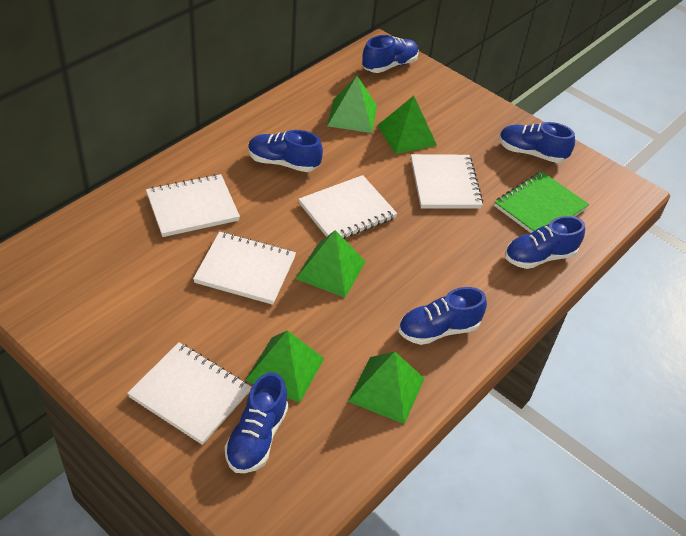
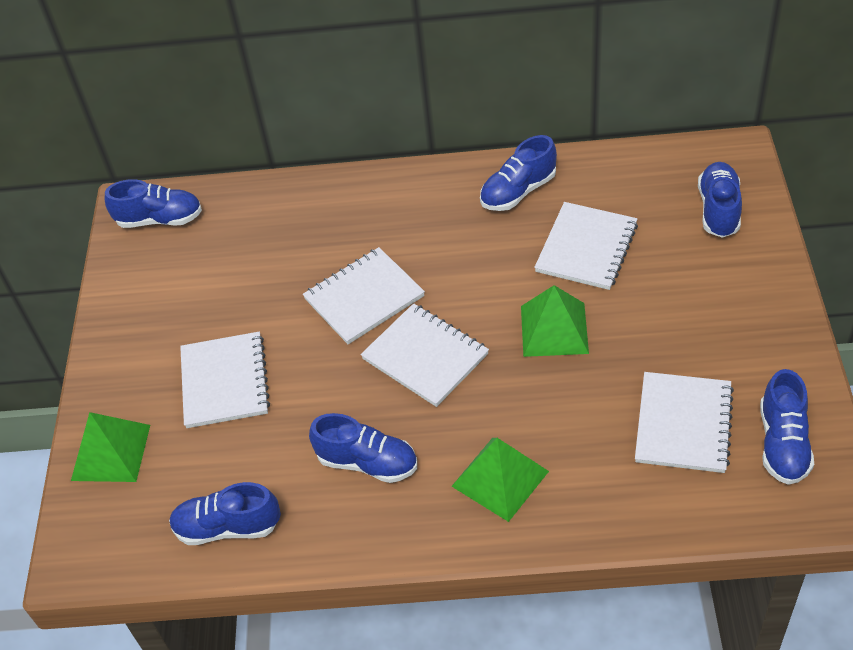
green notebook: [494,171,589,233] = 1 -> none = 0
green pyramid: [245,330,324,403] [296,230,366,298] [327,76,377,133] [348,351,425,424] [377,96,437,154] = 5 -> [71,412,150,482] [451,438,549,522] [521,285,589,357] = 3

